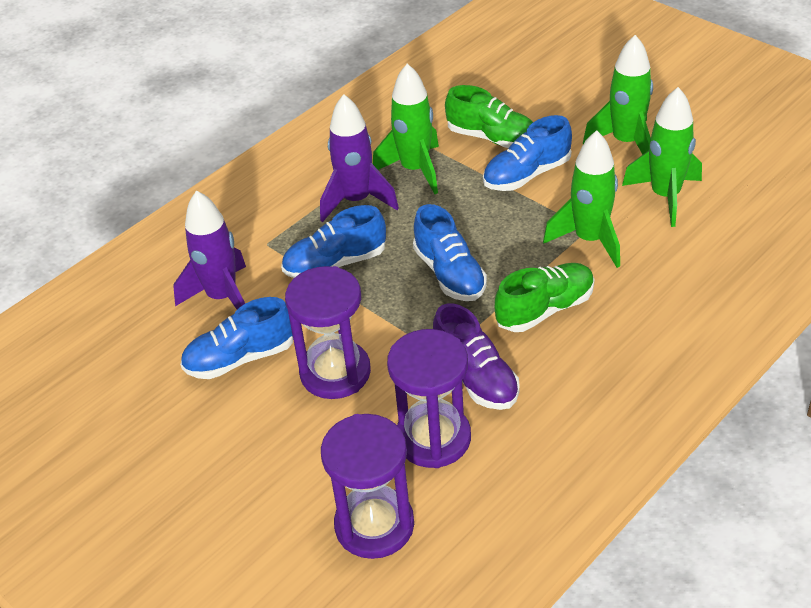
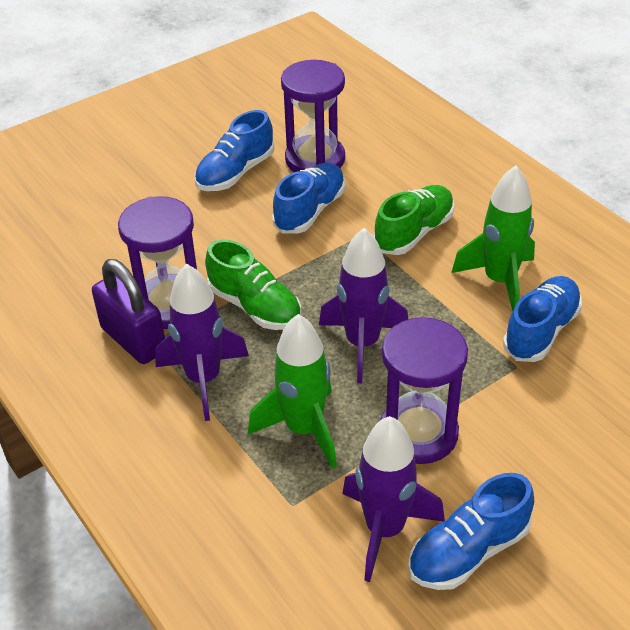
green rocket: [373,63,439,194] [543,130,620,268] [583,35,653,155] [622,87,702,227] = 4 -> [248,314,337,469] [451,165,535,311] = 2
purple padlock: none = 0 -> [92,259,165,364] = 1
purple rocket: [173,190,246,309] [320,94,399,222] = 2 -> [155,264,249,421] [319,228,408,384] [342,416,445,582] = 3
purple shoe: [433,303,520,410] = 1 -> none = 0

